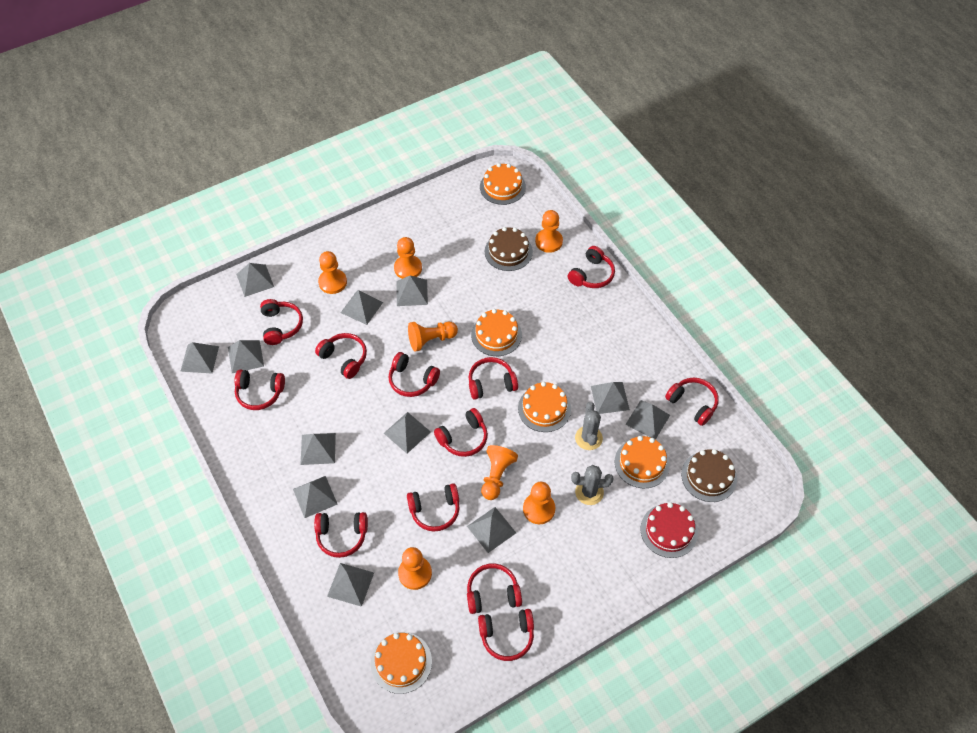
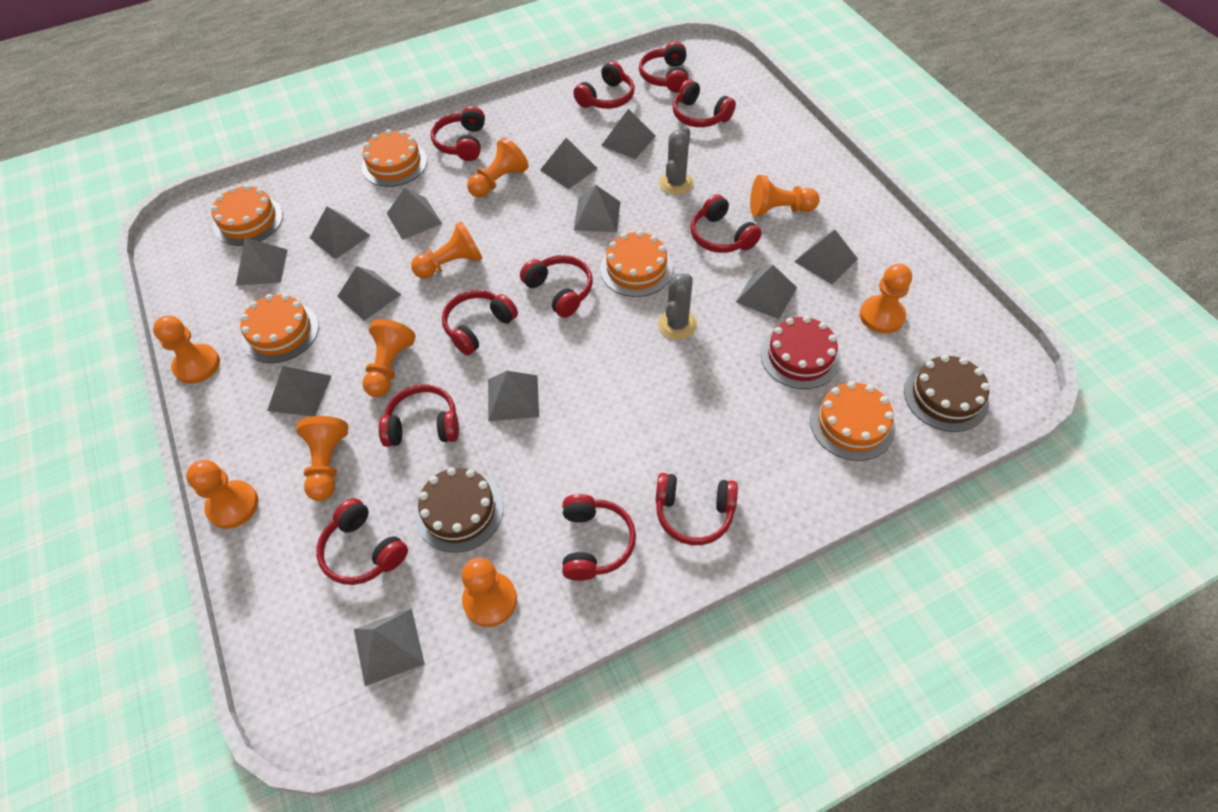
orange pawn: [318,251,347,294] [394,237,422,279] [398,547,432,590] [408,321,458,352] [481,445,518,500] [523,482,556,524] [535,210,563,253] = 7 -> [153,316,220,384] [186,460,259,529] [296,416,348,501] [363,319,416,397] [411,221,483,279] [462,558,517,627] [467,137,529,198] [750,175,820,217] [860,264,912,334] = 9
red headphones: [234,370,285,410] [260,299,303,345] [314,512,368,558] [315,333,367,379] [388,352,440,397] [407,483,460,531] [434,408,488,457] [467,563,522,614] [469,357,518,400] [478,609,534,661] [568,246,615,288] [665,378,719,426] = 12 -> [316,498,408,585] [378,384,459,447] [431,106,485,161] [442,290,518,355] [520,255,593,318] [562,494,636,581] [573,61,634,109] [639,41,689,93] [655,473,738,545] [673,79,736,127] [691,194,762,253] = 11

